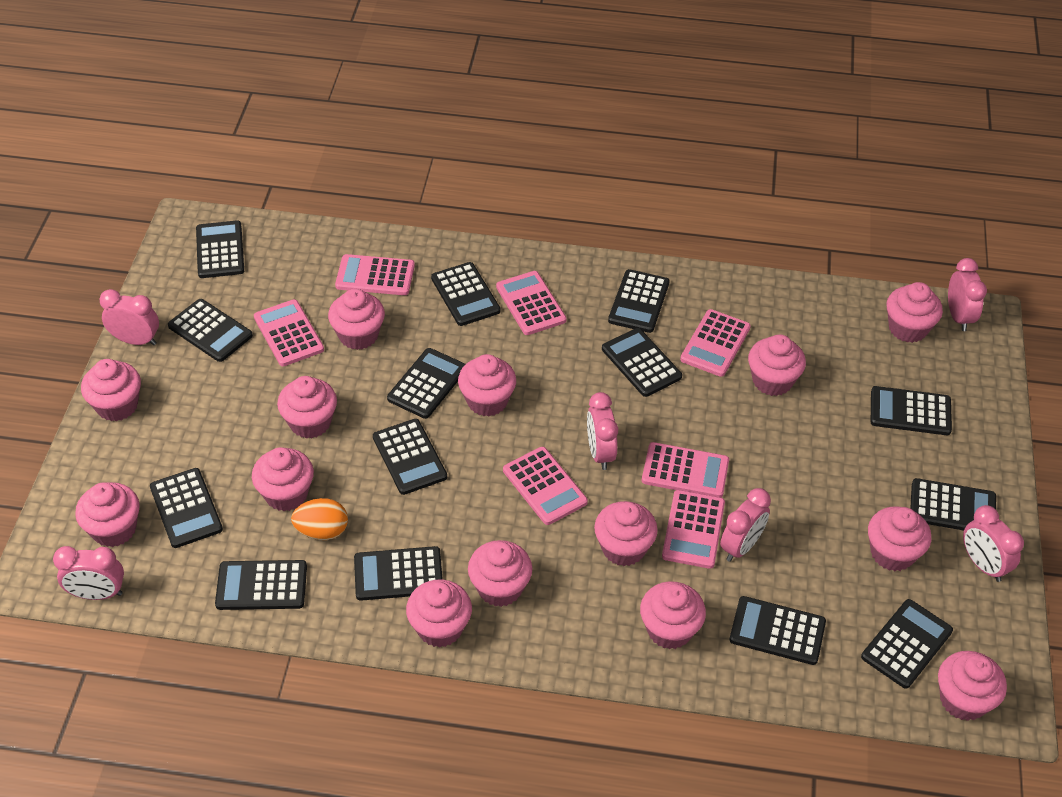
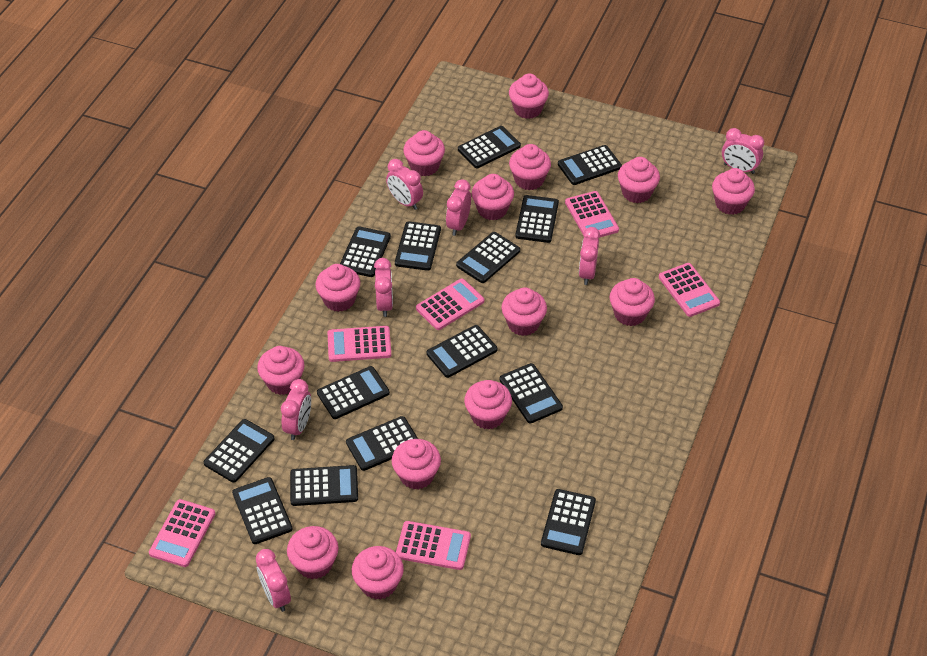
orange egg: [291,498,348,540] = 1 -> none = 0
pink calculator: [254,299,324,366] [335,254,415,295] [496,271,566,335] [503,447,588,525] [642,442,729,498] [662,490,725,569] [680,309,751,377] = 7 -> [149,499,215,567] [327,326,391,362] [396,521,471,570] [416,278,484,330] [565,191,619,238] [659,263,720,317] = 6
pink clock: [53,546,124,600] [99,289,159,345] [587,392,618,470] [720,488,771,562] [948,258,987,331] [963,505,1024,582] = 6 -> [256,549,291,612] [281,379,311,440] [374,258,393,317] [386,159,423,210] [446,179,471,236] [579,227,600,285] [722,128,764,174] = 7

